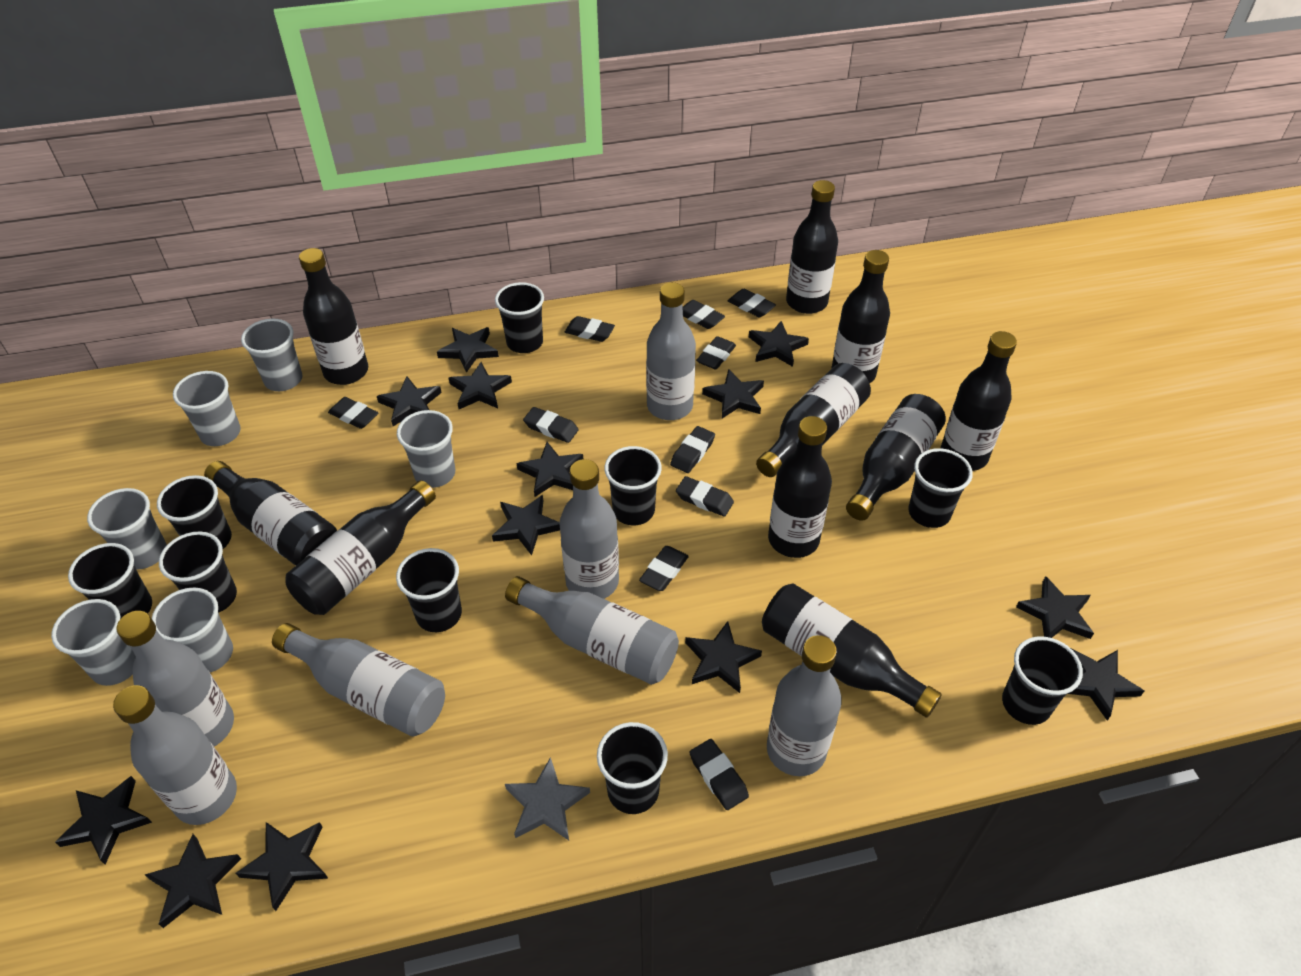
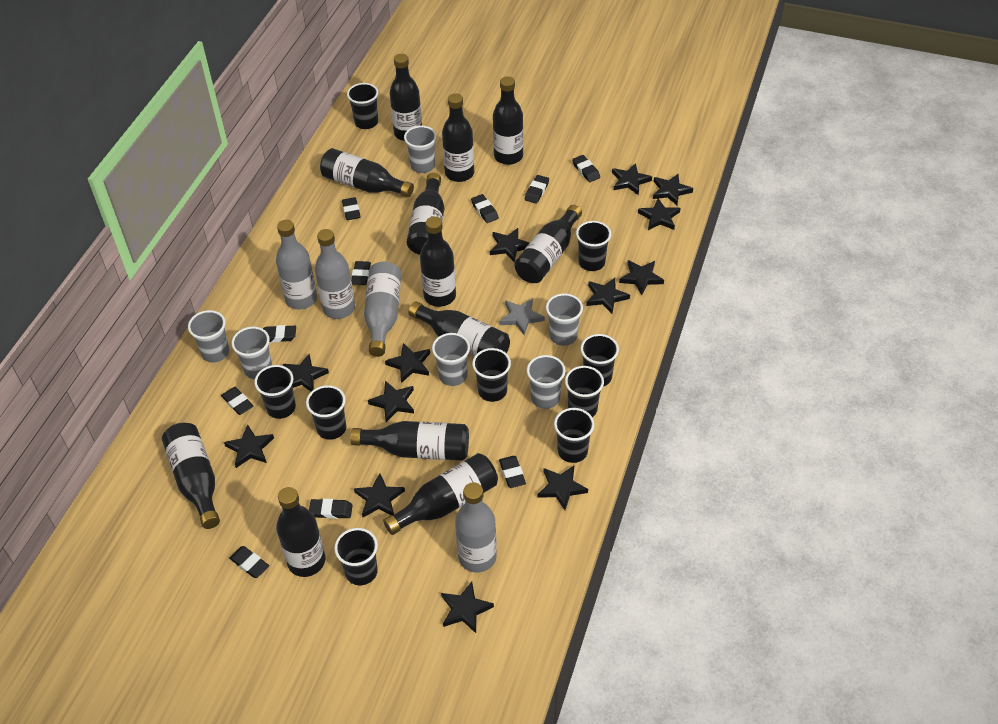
black bottle: [204,461,337,566] [285,480,436,615] [299,248,368,385] [756,363,871,477] [762,583,942,718] [768,416,832,558] [786,180,838,314] [831,250,890,383] [846,394,946,521] [941,331,1017,471] = 10 -> [162,423,220,529] [276,487,325,577] [320,148,414,197] [350,421,469,461] [383,453,498,535] [390,54,422,141] [407,173,444,255] [408,301,510,356] [420,217,456,307] [442,93,474,182] [493,76,523,165] [514,205,582,283] = 12
grey bottle: [113,685,237,825] [117,611,234,747] [272,623,445,737] [505,576,679,685] [559,459,619,599] [646,282,696,420] [767,635,842,776] = 7 -> [276,220,317,310] [315,229,355,319] [364,262,401,357] [455,482,497,573] = 4

